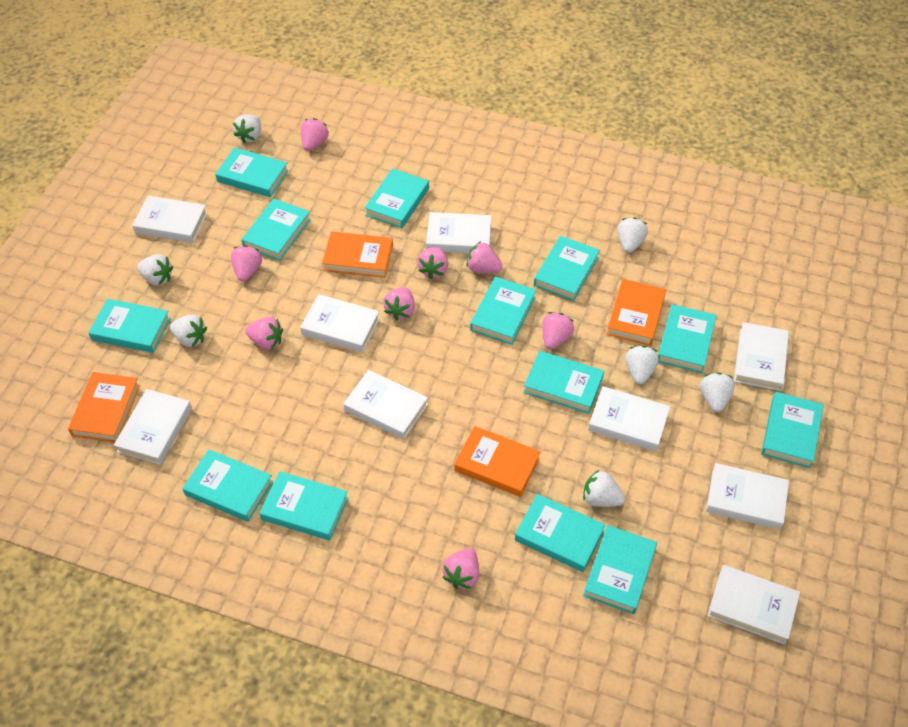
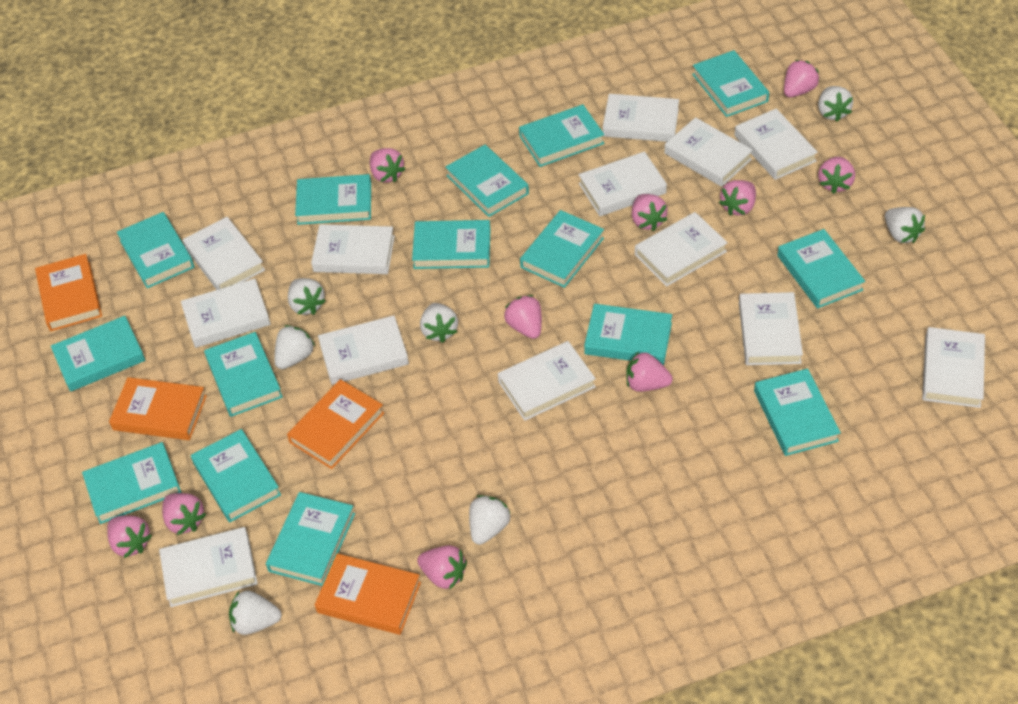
pink strawberry: [231,245,262,282] [245,317,283,350] [301,118,329,151] [383,287,415,321] [417,247,448,279] [442,548,479,589] [466,241,503,273] [542,312,574,350] = 8 -> [107,515,152,558] [162,493,206,535] [370,148,405,183] [417,545,467,590] [504,295,542,339] [626,351,673,392] [632,194,668,231] [719,180,756,216] [784,60,820,97] [818,157,855,194] = 10
turquoise book: [88,299,171,353] [182,449,273,522] [215,148,289,197] [241,199,311,261] [259,471,349,540] [365,168,429,228] [470,277,536,345] [515,494,605,572] [523,351,604,414] [534,236,600,301] [583,525,657,614] [658,304,716,373] [761,392,824,468] = 13 -> [51,316,146,392] [82,442,182,524] [117,212,194,288] [191,429,281,522] [204,332,283,417] [266,492,355,586] [295,174,371,225] [412,220,491,269] [446,145,529,217] [519,104,604,167] [520,210,604,288] [584,304,672,365] [692,50,769,117] [754,368,841,456] [777,229,865,309] = 15
white book: [114,389,192,465] [132,196,208,243] [300,294,380,352] [343,370,428,439] [426,212,492,253] [588,386,670,451] [706,463,789,530] [707,565,800,645] [734,322,789,391] = 9 -> [159,527,258,607] [181,279,271,348] [183,217,265,290] [311,224,395,274] [318,315,409,385] [498,341,596,421] [579,151,667,216] [603,94,679,142] [635,212,728,287] [664,117,753,187] [735,109,818,180] [739,292,803,365] [922,327,985,408] = 13

